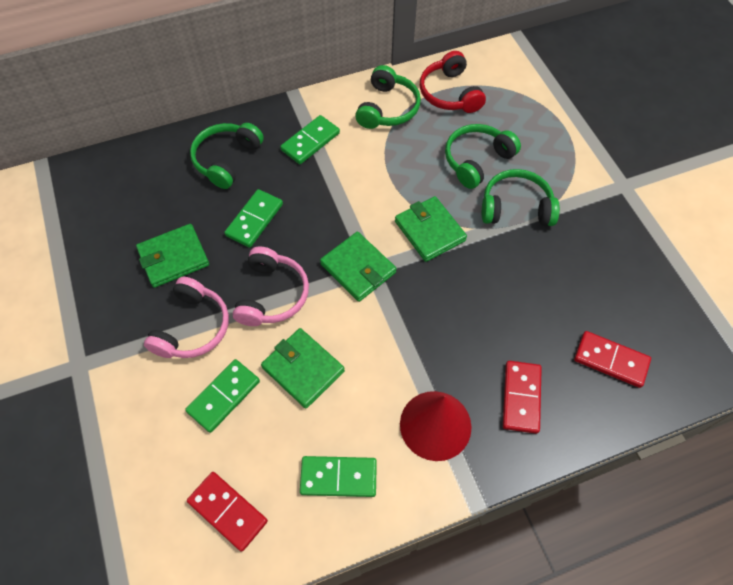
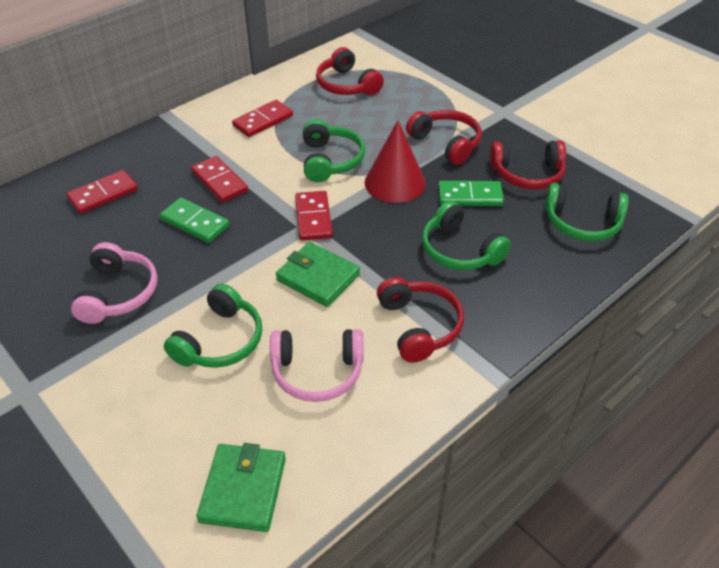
green domino: [185,359,260,433] [224,189,283,248] [280,115,340,164] [300,456,377,497] = 4 -> [160,197,230,243] [438,181,504,206] = 2
green wallet: [136,224,209,288] [261,328,345,409] [320,232,397,302] [395,196,467,262] = 4 -> [196,443,286,532] [276,242,360,307] = 2
red domino: [187,472,268,552] [503,361,542,434] [574,331,651,388] = 3 -> [67,170,138,214] [191,156,248,202] [232,100,293,137] [295,191,333,241] = 4
red headphones: [420,51,486,113] = 1 -> [316,47,384,96] [377,277,464,363] [406,110,482,165] [490,140,566,189] = 4

